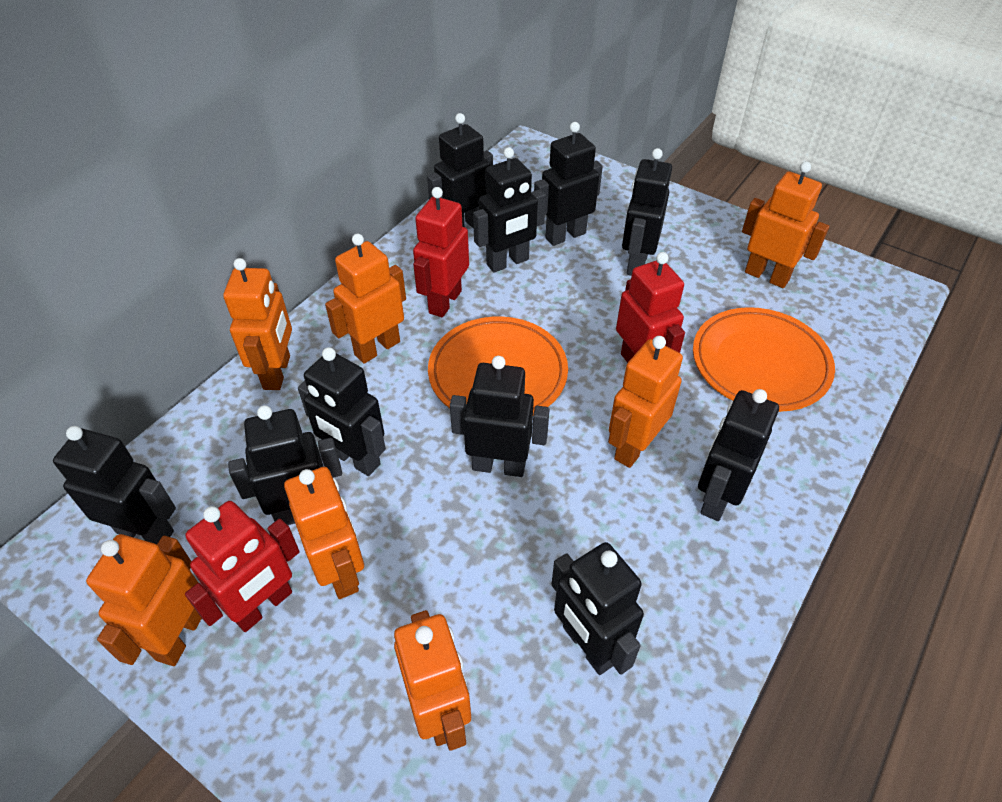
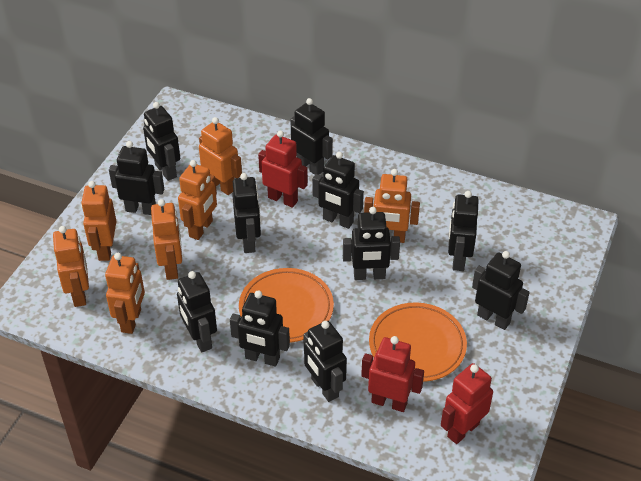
black robot: [53,426,176,544] [228,405,342,525] [298,347,386,476] [427,113,493,228] [450,356,550,477] [473,147,546,273] [534,122,603,246] [551,542,644,675] [622,148,672,276] [698,389,779,521] = 10 -> [109,141,164,215] [143,102,180,181] [177,271,217,352] [230,290,290,367] [232,173,261,253] [290,98,333,175] [303,321,347,402] [312,152,364,229] [343,207,400,280] [448,191,479,271] [472,251,530,330] = 11

